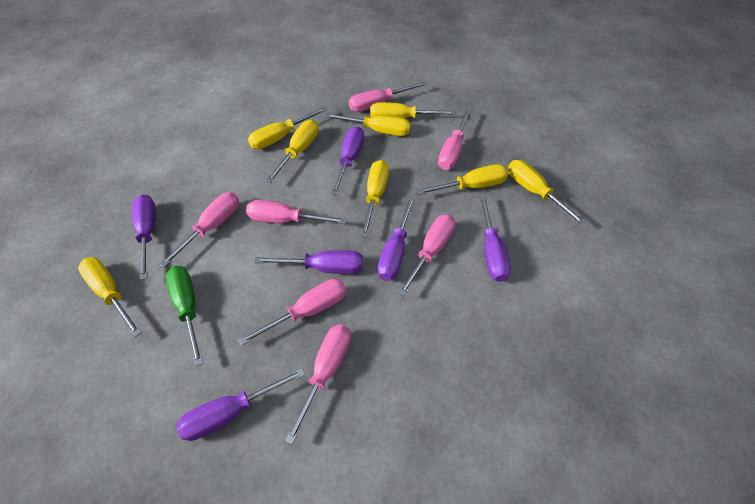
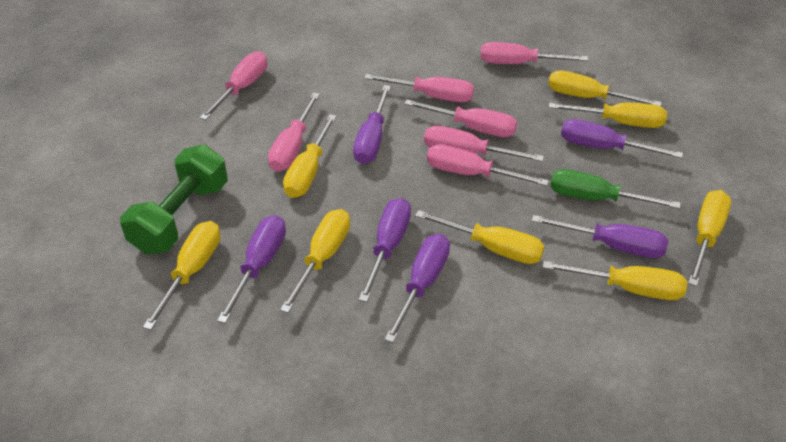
green dumbbell: none = 0 -> [120,145,228,254] = 1

